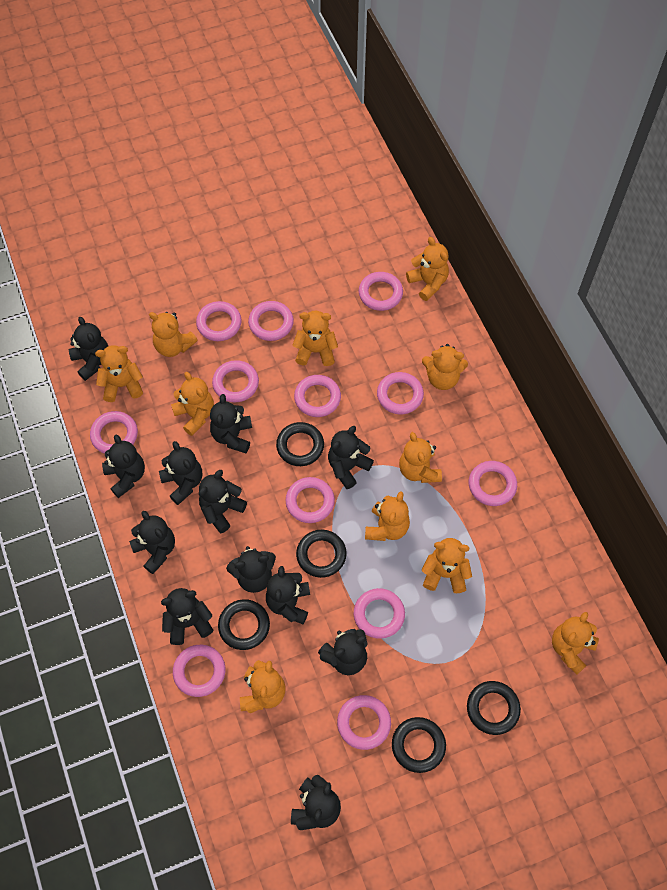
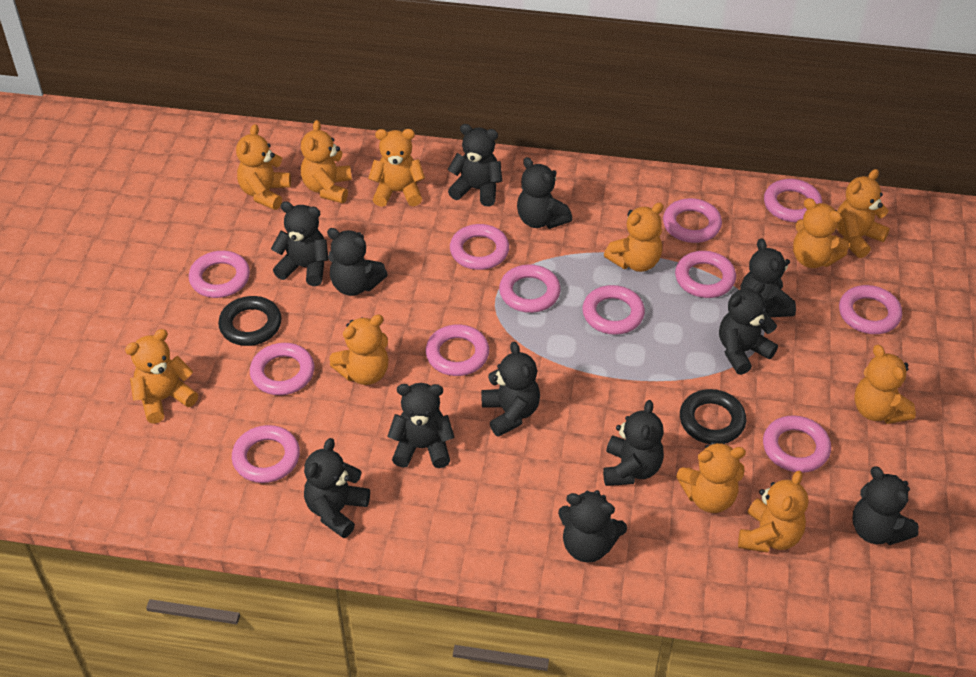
black ring: [218,599,270,650] [276,422,324,466] [296,530,347,578] [392,717,446,773] [467,681,521,735] = 5 -> [218,296,282,346] [680,389,746,444] = 2

